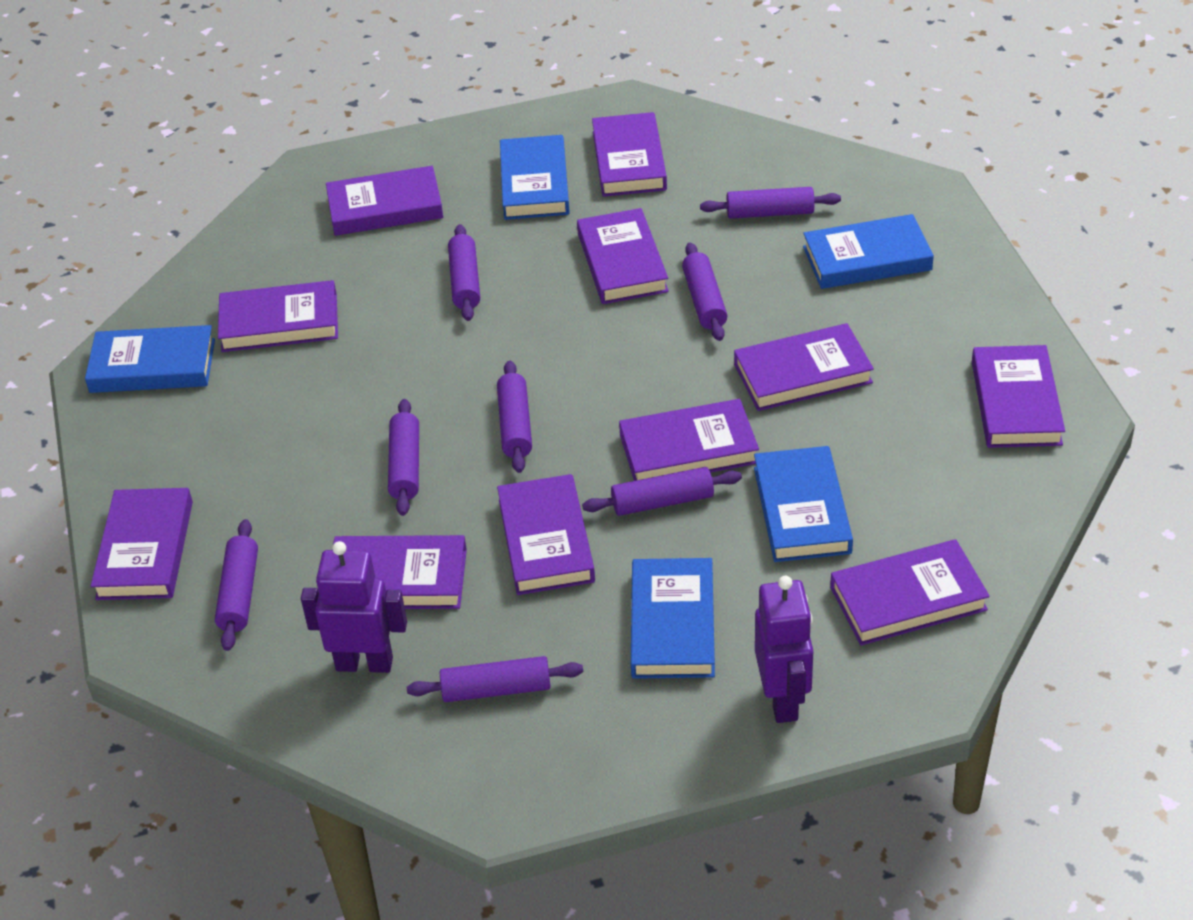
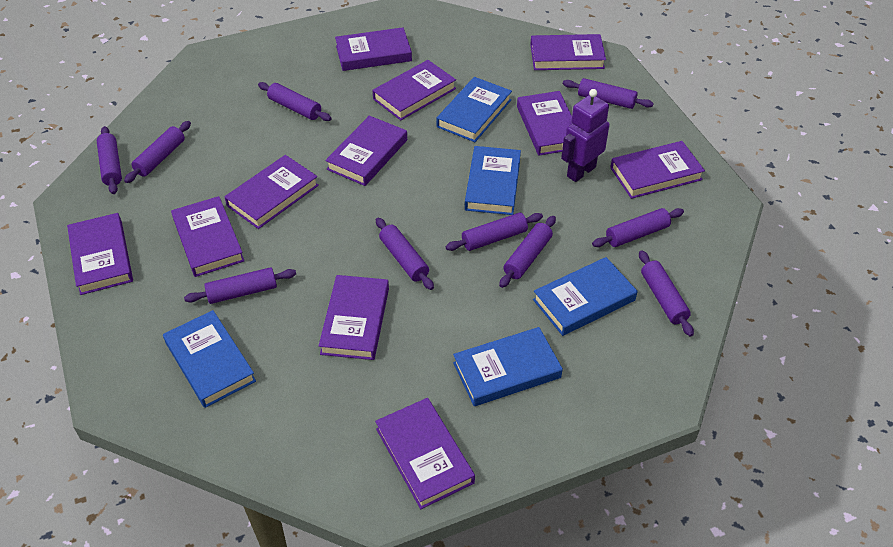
purple robot: [301,541,407,673] [755,576,813,723] = 2 -> [561,89,610,182] = 1
purple rolling pin: [215,519,258,651] [388,399,419,516] [407,656,583,702] [448,224,480,321] [497,360,532,473] [582,467,742,516] [682,243,727,341] [700,187,841,219] = 8 -> [97,126,122,194] [124,121,191,183] [184,267,296,304] [258,82,332,121] [376,218,434,290] [445,212,543,251] [499,216,556,288] [563,78,654,109] [592,208,684,247] [639,250,694,337] = 10

